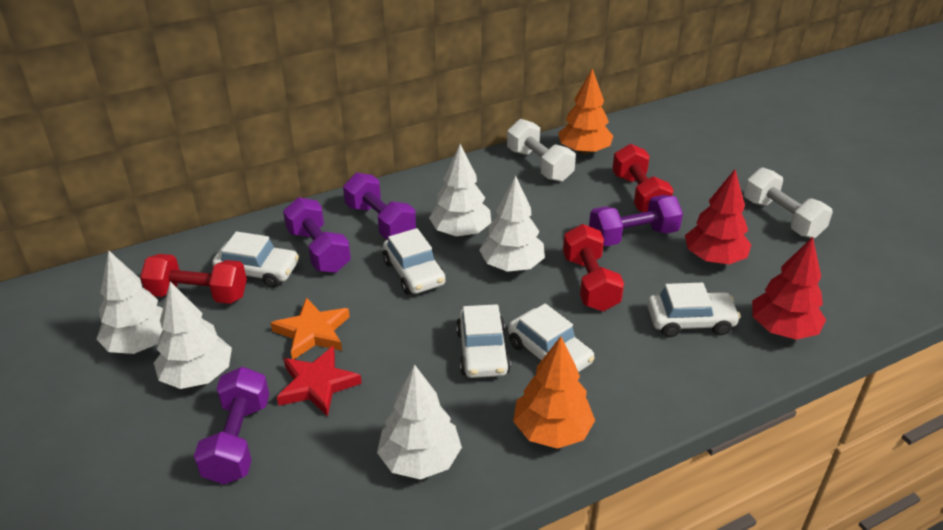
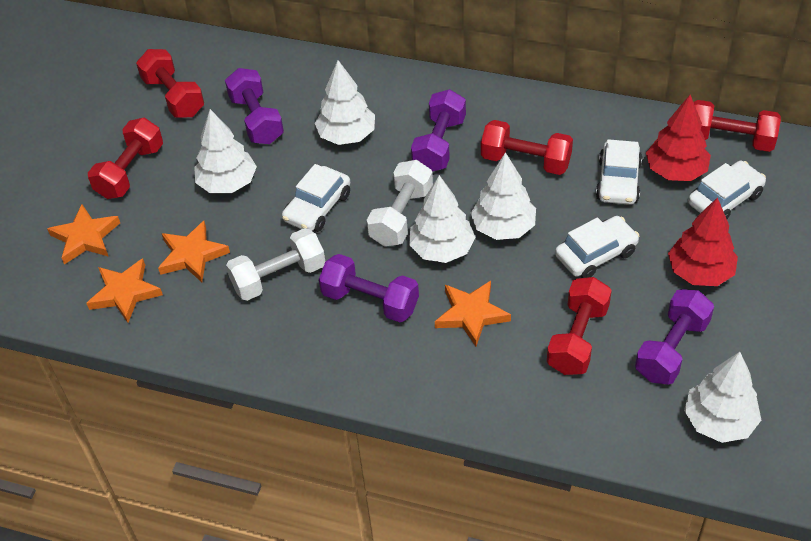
orange star: [271,298,350,359] = 1 -> [47,204,120,265] [86,258,163,323] [158,221,230,282] [435,281,511,347] = 4
orange tree: [513,336,595,449] [558,69,613,155] = 2 -> none = 0
red dumbbell: [140,254,247,304] [563,224,624,311] [612,144,674,212] = 3 -> [88,118,163,199] [136,49,204,118] [481,120,573,175] [547,277,612,375] [694,100,781,152] = 5
red star: [277,346,362,417] = 1 -> none = 0
white car: [212,231,299,288] [383,228,446,295] [456,304,511,378] [508,303,595,372] [647,283,741,337] = 5 -> [282,164,350,232] [555,216,640,278] [596,139,642,205] [688,161,766,219] = 4

